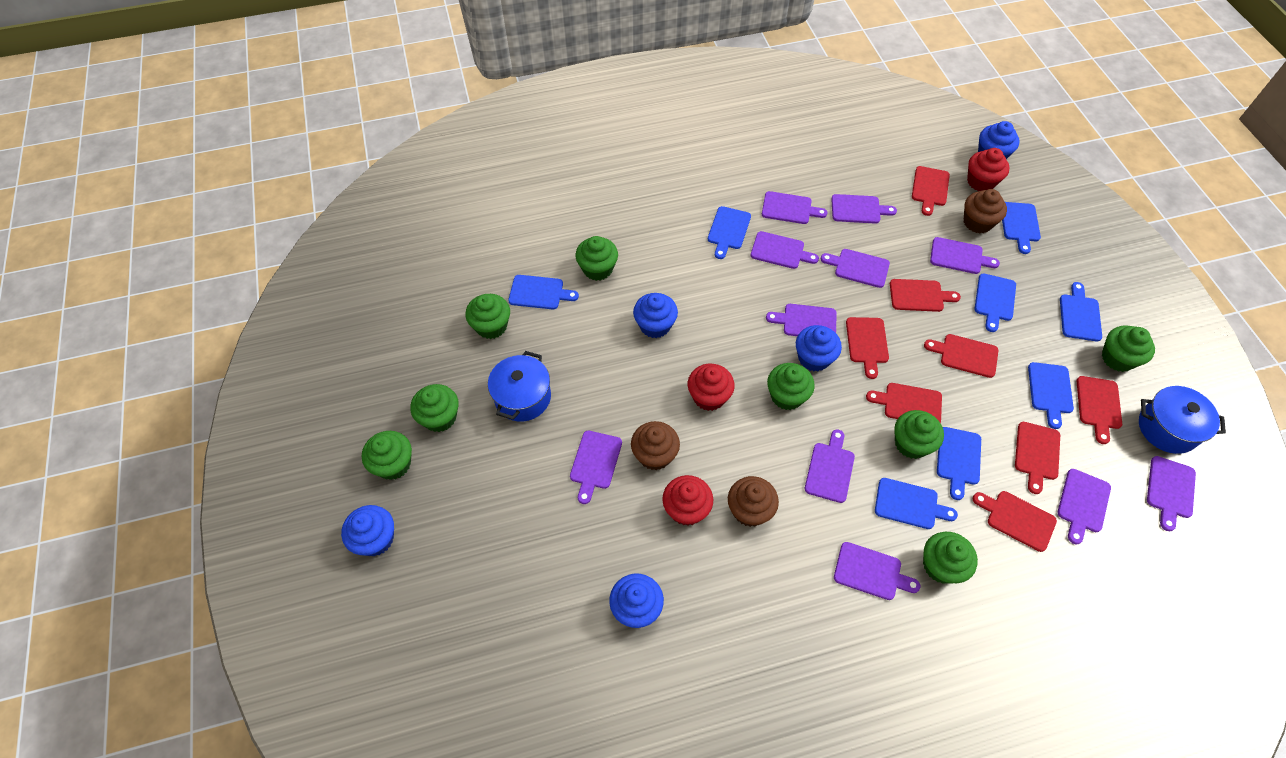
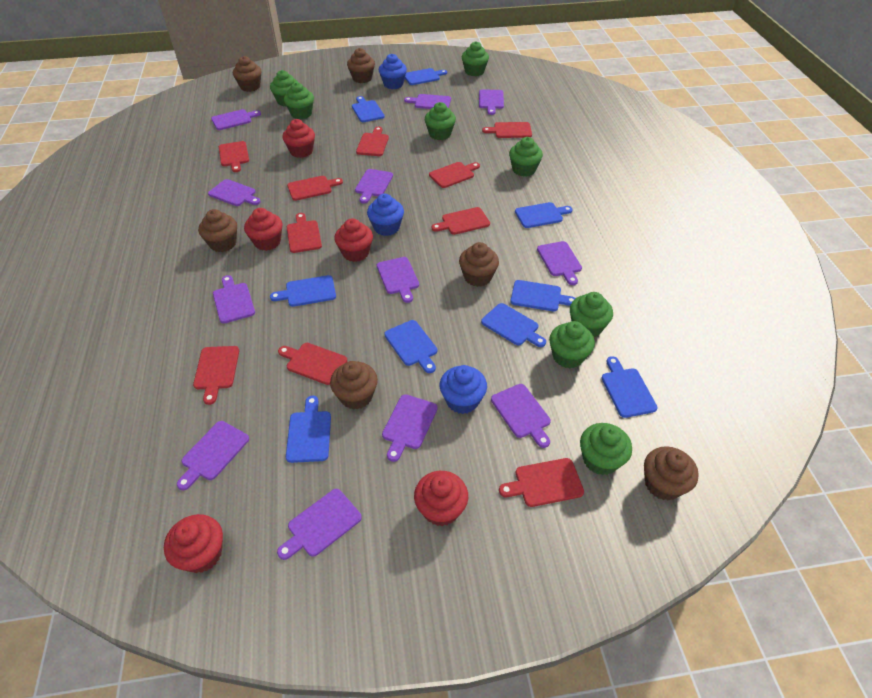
blue cupcake: [341,505,394,556] [609,574,664,628] [633,293,678,338] [796,325,842,371] [978,121,1019,159] = 5 -> [367,194,404,236] [379,54,407,89] [440,365,487,414] = 3
blue cutting board: [508,275,579,309] [708,206,751,259] [875,478,958,529] [937,427,981,500] [975,273,1016,332] [1002,202,1041,254] [1028,362,1074,429] [1060,282,1102,342] = 8 -> [270,275,336,307] [286,396,331,463] [352,96,385,122] [384,320,437,373] [405,68,447,85] [481,303,546,347] [510,280,576,312] [515,202,573,228] [602,356,658,418] = 9
blue pot: [488,351,551,422] [1139,386,1226,454] = 2 -> none = 0
brown cupcake: [631,421,680,470] [728,476,779,527] [964,189,1007,233] = 3 -> [198,209,237,252] [233,56,261,92] [330,361,378,410] [347,48,375,83] [459,242,499,287] [644,446,699,501] = 6
purple cutting board: [570,431,622,504] [751,231,819,269] [762,191,827,224] [766,304,837,336] [805,429,855,503] [821,249,890,288] [831,194,897,224] [834,542,920,600] [930,237,1000,274] [1057,469,1111,545] [1147,456,1196,531] = 11 -> [177,421,249,490] [208,179,261,206] [211,109,261,130] [213,275,255,324] [277,489,362,560] [355,169,393,204] [377,257,419,303] [382,394,438,462] [404,94,451,109] [479,89,504,115] [491,384,551,448] [537,241,582,285] = 12
red cupcake: [662,475,713,526] [688,364,735,411] [967,148,1010,191] = 3 -> [164,514,223,573] [244,208,283,251] [283,119,315,158] [334,218,373,262] [414,471,468,526] = 5
red cutting board: [846,317,889,379] [866,383,942,423] [890,279,961,312] [912,166,950,216] [924,334,998,378] [973,491,1057,552] [1015,422,1060,494] [1077,376,1122,444] = 8 -> [193,346,239,405] [219,141,249,172] [278,343,347,385] [287,176,343,201] [287,213,322,253] [356,127,389,156] [429,162,480,188] [431,207,490,235] [482,122,532,138] [499,458,584,507] = 10

